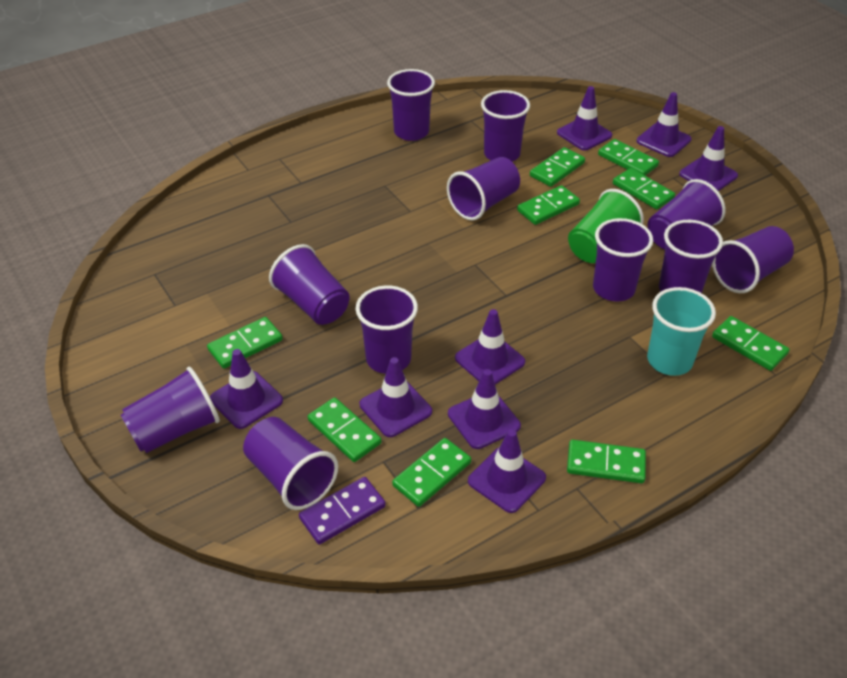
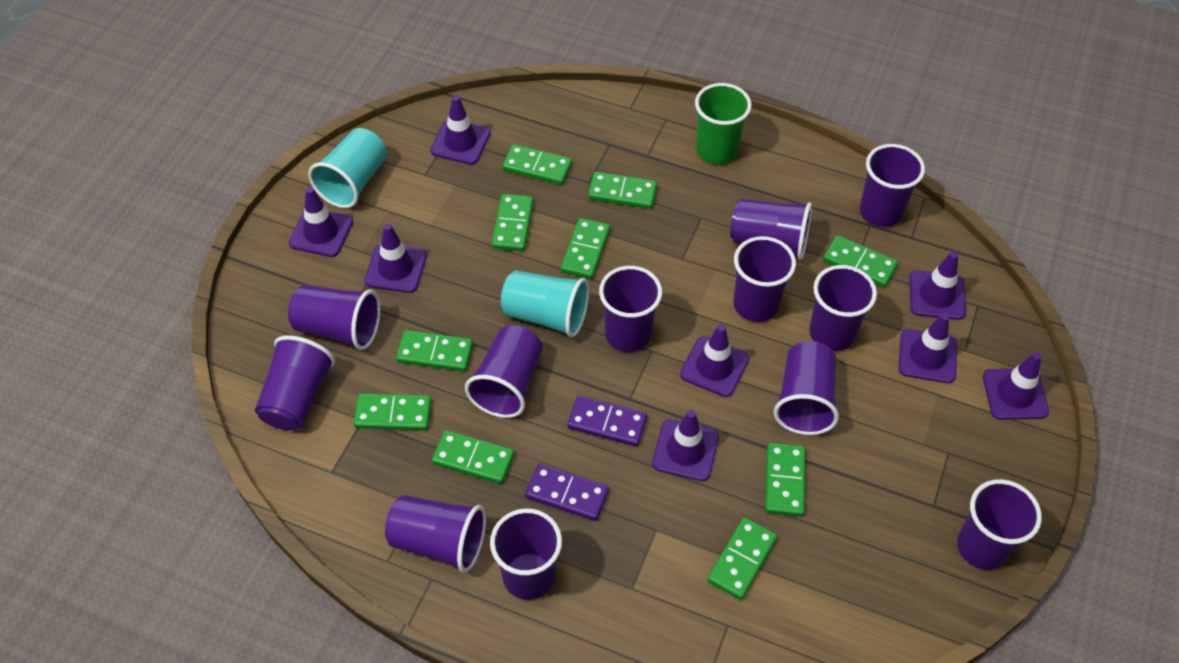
green domino: [207,317,283,369] [308,397,381,462] [392,438,471,507] [517,185,580,225] [530,147,585,187] [567,440,646,483] [598,139,659,175] [613,168,675,210] [712,316,789,371] = 9 -> [354,393,431,430] [396,330,473,372] [432,430,514,484] [491,194,534,251] [502,144,572,185] [560,218,610,279] [588,171,657,209] [707,517,777,600] [765,443,805,517] [823,235,898,288] = 10
purple cup: [121,367,220,453] [243,417,338,510] [269,244,349,325] [355,286,418,374] [387,69,435,141] [447,157,520,220] [481,90,530,162] [593,218,653,302] [648,179,726,249] [659,220,723,293] [712,226,794,293] = 11 -> [255,335,335,431] [288,285,381,350] [385,495,486,573] [465,325,543,418] [490,508,562,600] [599,266,662,352] [730,199,812,260] [733,236,796,322] [774,341,839,435] [809,265,877,351] [860,144,925,227] [957,479,1042,570] = 12
purple domino: [299,477,386,545] = 1 -> [525,464,609,521] [567,395,647,447] = 2
turquoise cup: [647,287,716,376] = 1 -> [308,128,387,208] [501,270,589,338] = 2

